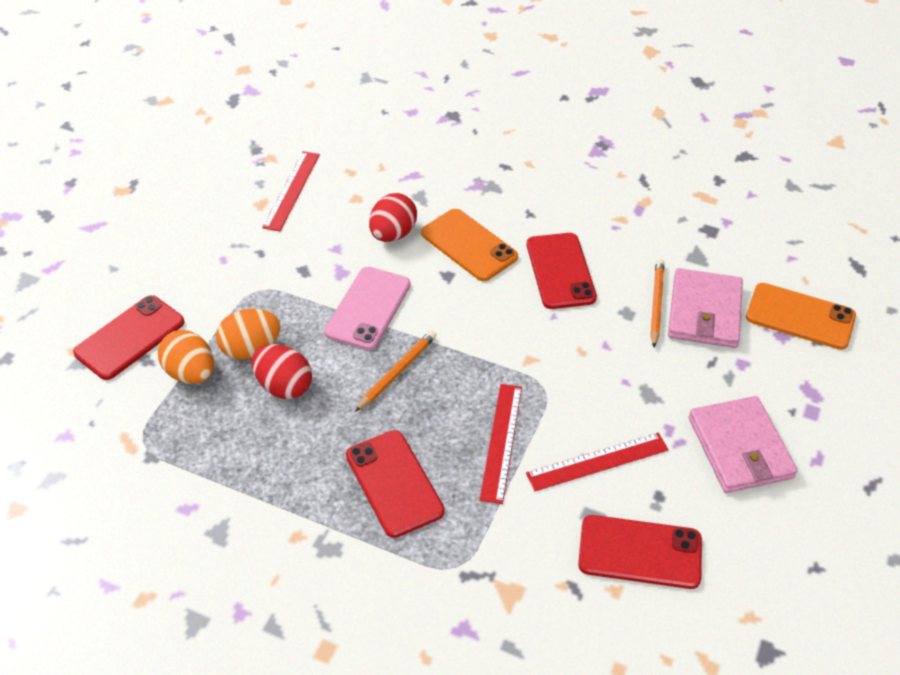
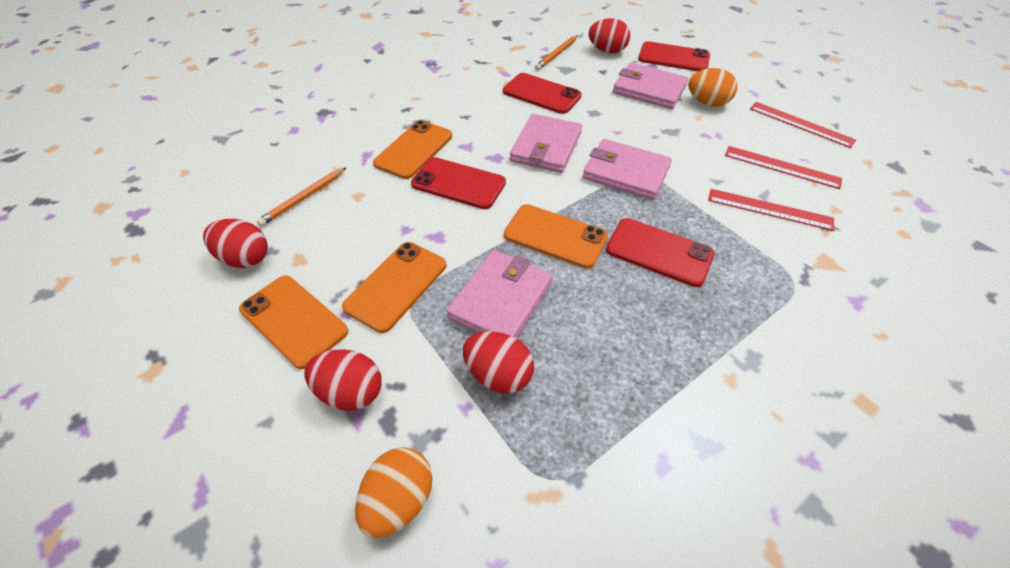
orange phone: [421,209,518,281] [746,283,856,350] = 2 -> [239,275,348,369] [342,242,446,333] [373,120,452,179] [504,204,608,269] = 4
pink phone: [325,267,410,350] = 1 -> none = 0
pink wallet: [668,268,743,348] [688,396,797,493] = 2 -> [446,250,553,338] [510,114,582,173] [583,139,672,200] [613,63,688,109] = 4
red egg: [252,344,312,399] [369,193,417,242] = 2 -> [203,219,268,268] [304,349,382,411] [463,331,534,393] [588,18,630,53] = 4

